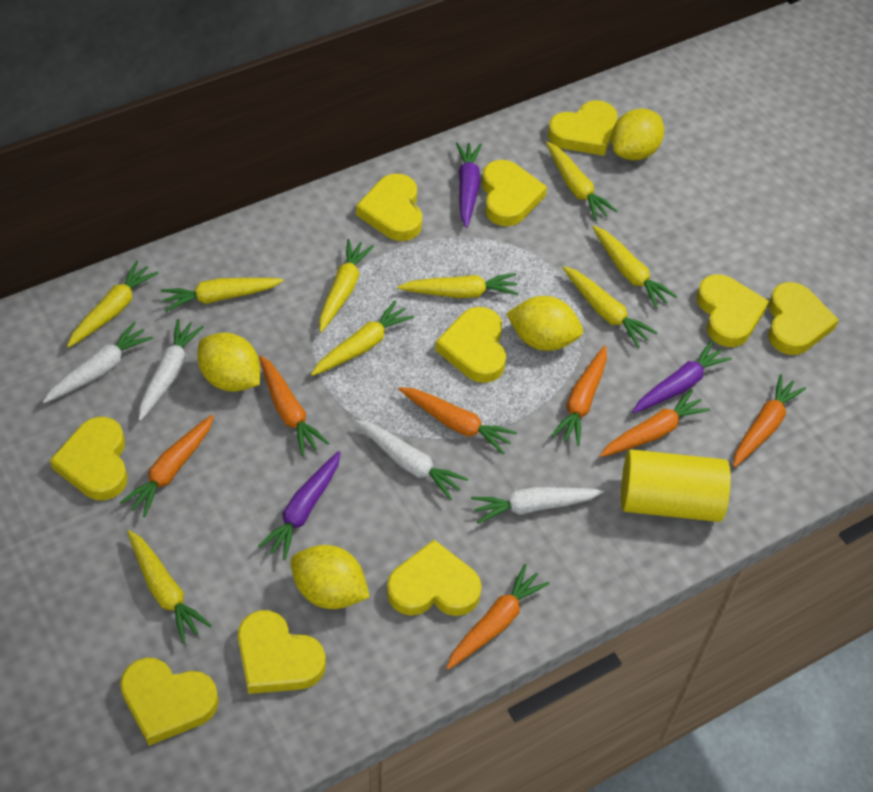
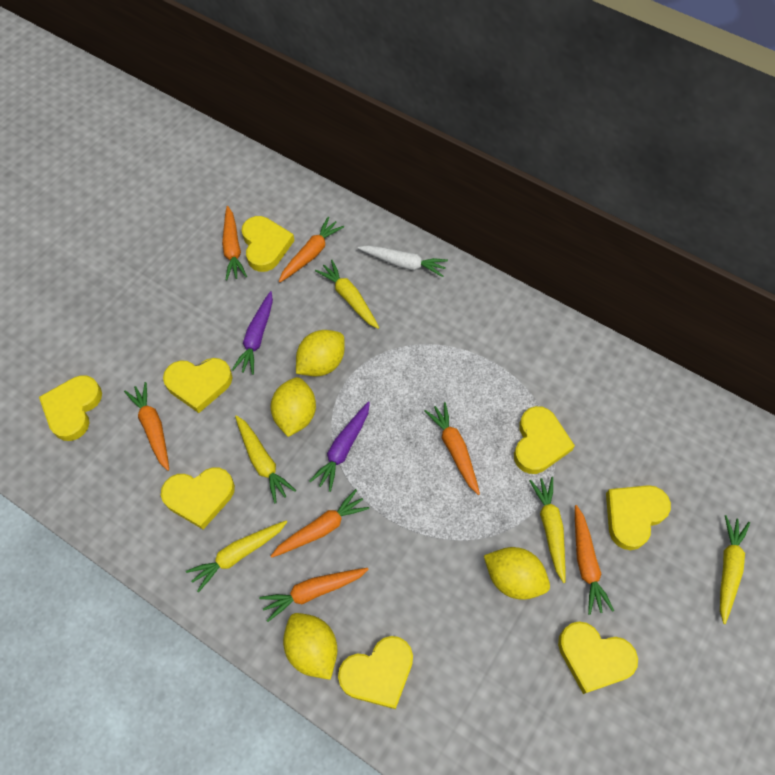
purple carrot: [258,451,341,560] [456,142,482,228] [632,341,732,413] = 3 -> [232,291,273,375] [310,402,370,492] = 2
white carrot: [43,322,153,403] [139,319,204,421] [356,420,468,500] [471,487,604,524] = 4 -> [358,245,448,277] = 1
yellow carrot: [67,261,158,348] [128,530,212,643] [161,278,284,312] [311,300,414,376] [319,239,374,332] [398,273,519,298] [546,141,618,221] [563,266,658,348] [593,226,677,309] = 9 -> [186,521,287,593] [235,415,296,503] [315,260,379,329] [529,477,566,583] [720,515,750,624] = 5
yellow cylinder: [621,449,731,522] = 1 -> none = 0
yellow heart: [50,417,128,500] [120,658,219,746] [238,610,326,694] [356,174,422,241] [387,540,482,616] [435,307,506,383] [482,160,547,226] [548,100,617,156] [697,274,769,347] [768,282,839,355] = 10 -> [39,375,102,441] [161,467,235,530] [163,358,233,413] [242,216,294,272] [338,636,413,709] [514,406,575,474] [558,621,638,694] [606,485,671,550] = 8

